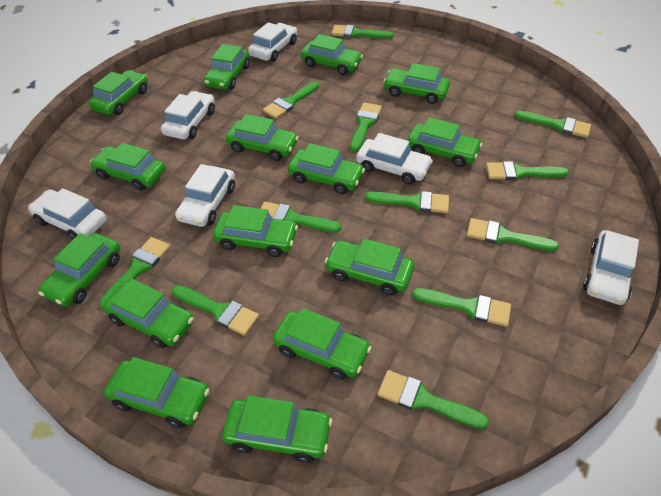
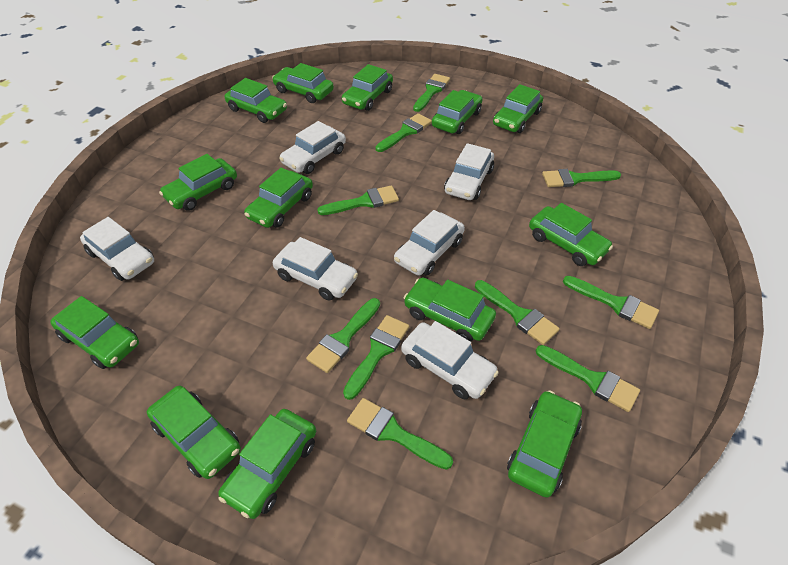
green brush: [99,237,170,309] [172,285,259,336] [260,202,341,232] [263,81,319,119] [331,25,394,39] [350,103,382,152] [365,191,449,213] [378,370,489,429] [412,288,511,327] [467,218,559,251] [486,161,569,180] [514,110,591,138] = 12 -> [306,298,380,373] [317,185,399,215] [343,315,409,400] [347,398,453,470] [375,113,432,152] [413,74,450,112] [475,280,560,345] [536,345,640,412] [542,169,621,187] [563,276,659,329] = 10
green car: [38,233,121,306] [88,70,148,115] [90,143,165,191] [103,279,194,348] [104,357,209,428] [204,44,250,90] [213,205,298,257] [222,395,332,463] [226,114,299,161] [273,308,372,380] [288,143,365,194] [301,34,363,75] [325,238,414,295] [383,63,450,104] [407,117,482,167] = 15 -> [50,296,139,369] [147,386,241,479] [159,154,237,211] [218,409,316,519] [225,78,287,123] [244,168,313,228] [272,63,334,103] [342,64,393,111] [404,278,496,342] [432,90,483,134] [493,84,543,133] [507,390,582,498] [529,203,613,266] = 13

